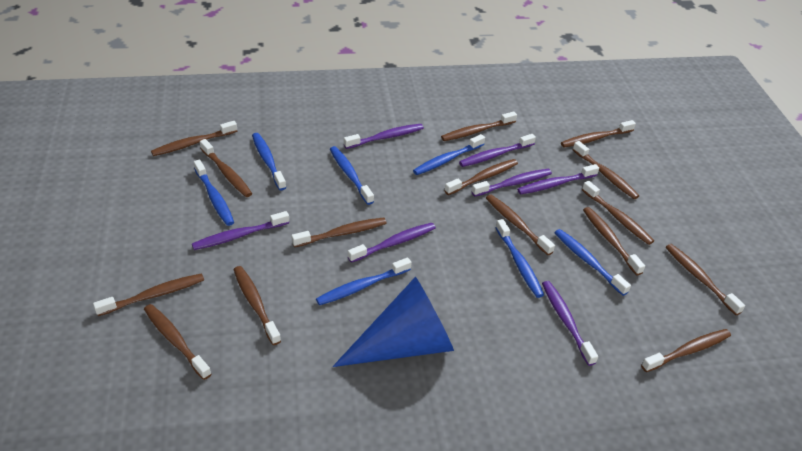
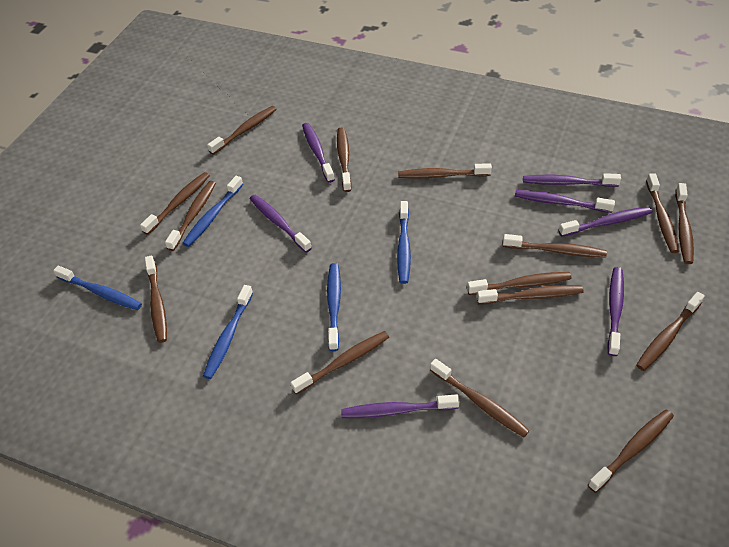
blue cone: [333,277,454,367] = 1 -> none = 0
blue toothbrush: [194,159,234,226] [252,133,286,190] [316,257,412,305] [330,146,374,205] [413,134,485,175] [495,219,544,298] [554,229,631,296] = 7 -> [53,266,142,310] [182,176,243,247] [203,285,253,379] [327,263,341,351] [397,201,411,284] = 5

